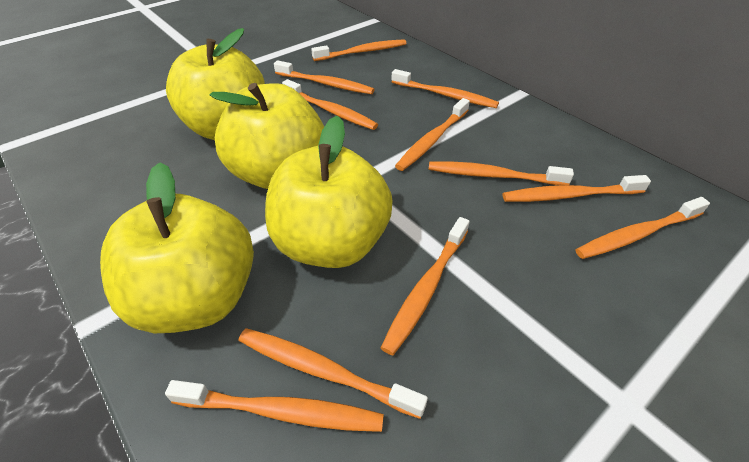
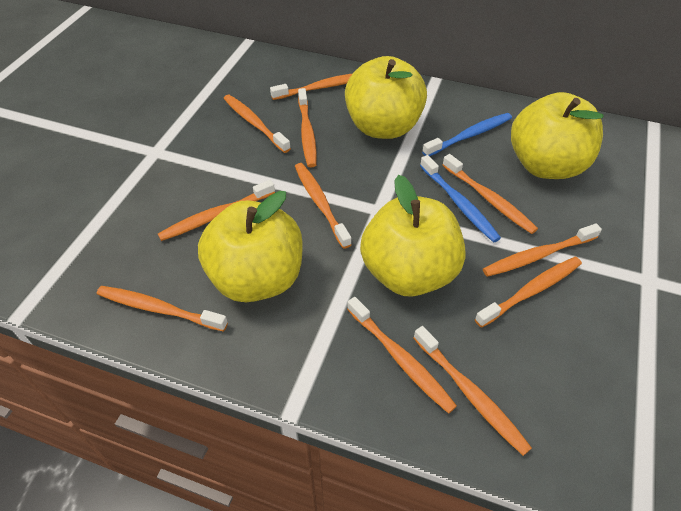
blue toothbrush: none = 0 -> [420,155,501,243] [422,113,512,156] = 2

